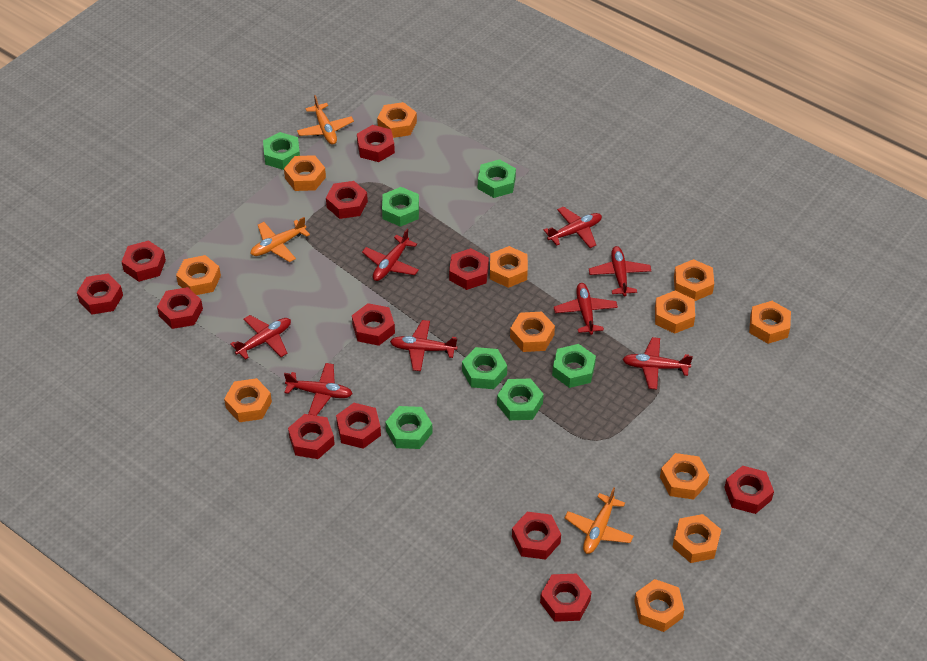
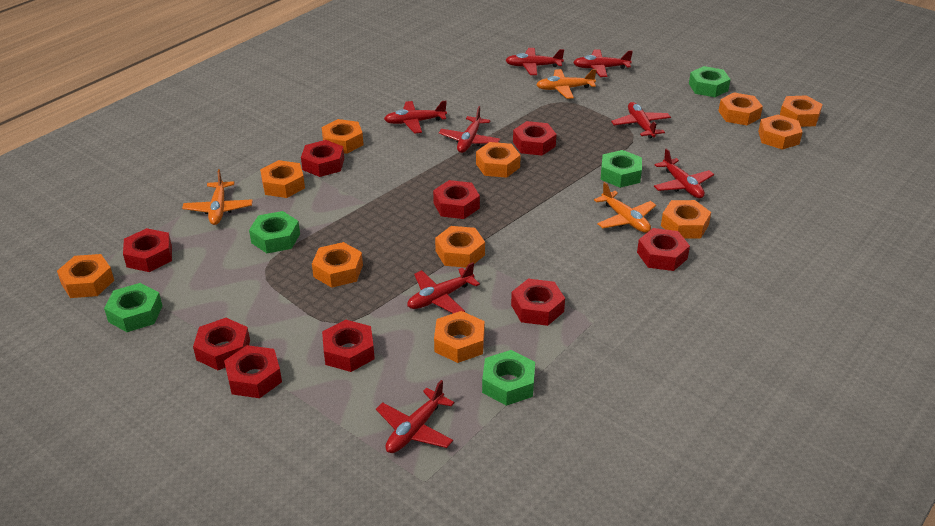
green nut: [263,132,300,170] [382,187,419,227] [385,406,433,449] [462,347,507,389] [478,159,516,198] [497,378,544,420] [552,344,596,388] = 7 -> [104,283,162,332] [249,211,300,253] [482,350,535,406] [601,150,642,188] [689,66,731,97] = 5
orange nut: [176,255,221,295] [224,378,272,422] [284,155,326,191] [377,102,417,138] [490,246,528,288] [510,312,555,352] [634,579,685,632] [655,291,695,334] [660,453,709,500] [672,514,721,563] [674,259,714,301] [749,301,791,344] = 12 -> [57,254,114,298] [260,160,305,198] [312,242,363,288] [322,119,364,154] [434,311,485,363] [435,226,485,268] [476,142,521,178] [661,200,711,239] [719,92,763,125] [758,115,802,150] [780,95,823,127] = 11
red nut: [77,273,123,315] [122,240,166,282] [157,287,203,329] [288,414,335,459] [326,181,368,219] [336,403,381,449] [352,303,395,346] [357,125,395,162] [449,248,489,290] [512,512,561,560] [540,574,591,622] [724,466,774,514] = 12 -> [123,228,172,272] [193,318,250,370] [224,345,282,398] [301,140,344,177] [322,320,375,372] [433,180,480,219] [511,279,565,326] [513,121,556,156] [637,228,690,271] = 9

